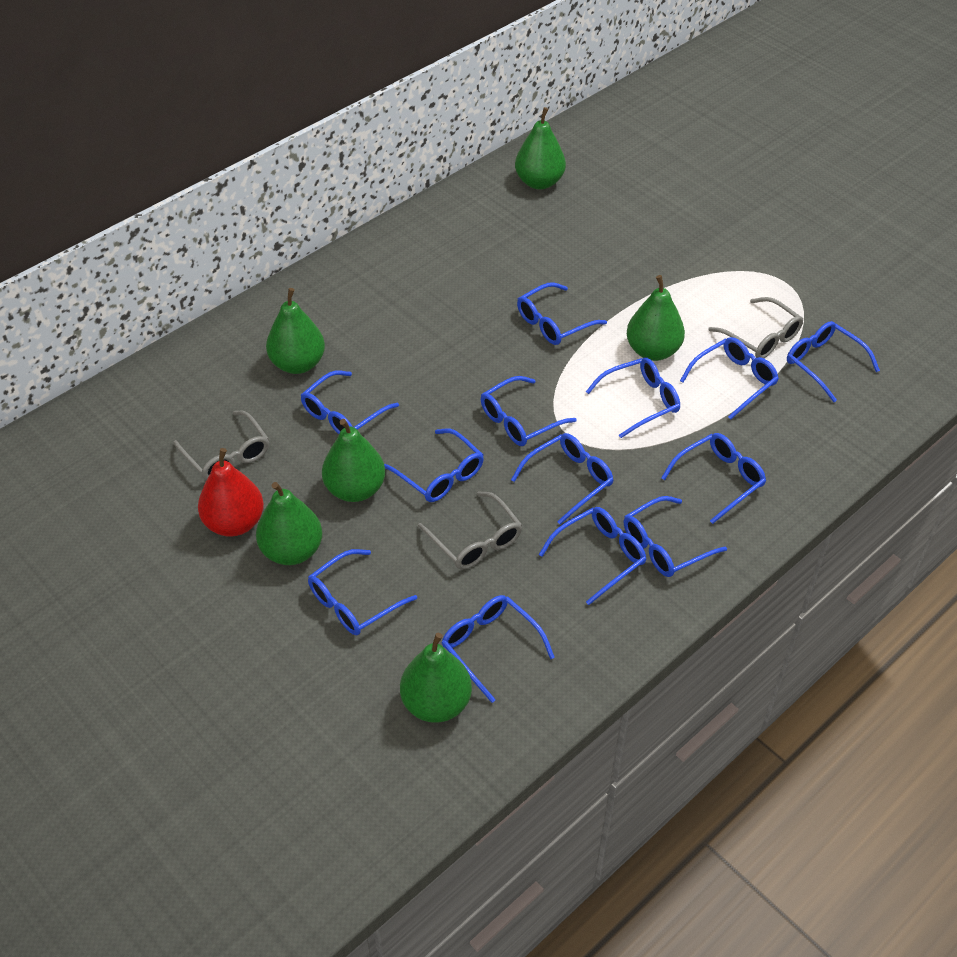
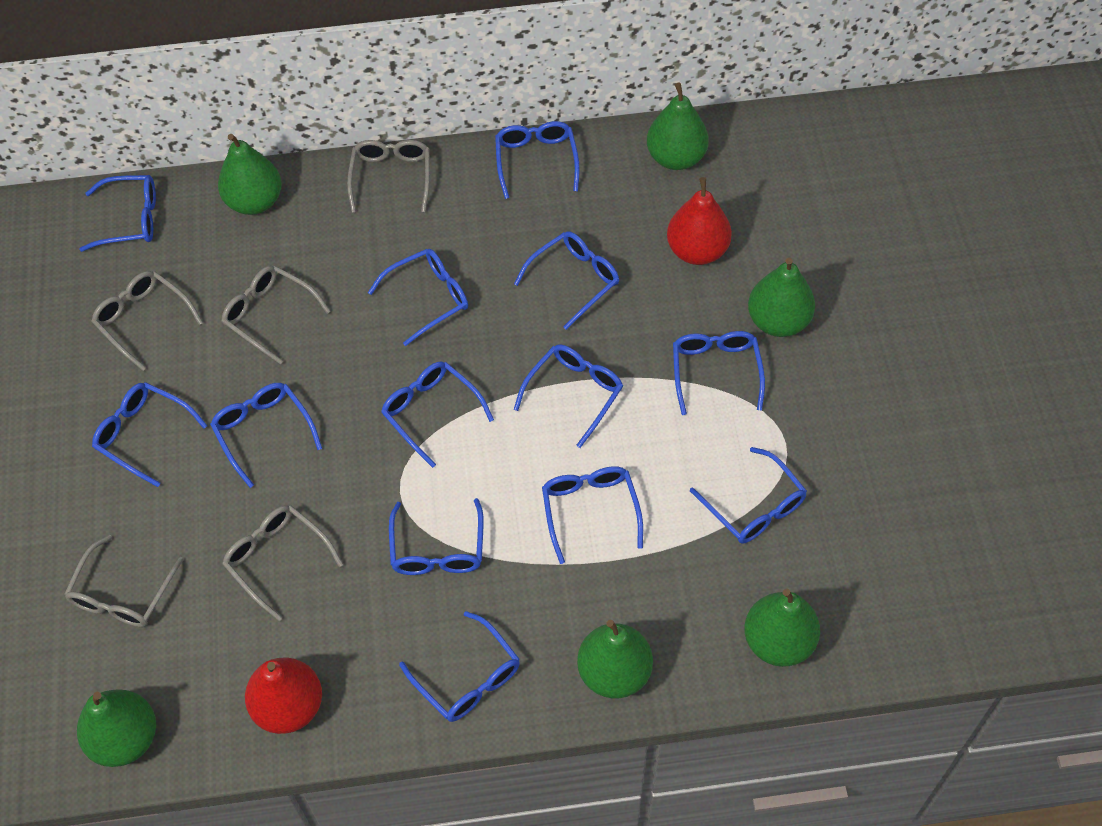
grey glasses: [173,411,269,480] [418,491,522,569] [708,297,803,358] = 3 -> [64,535,184,627] [91,271,203,371] [221,266,331,365] [222,505,344,621] [347,140,430,213] = 5
red pear: [198,448,264,537] = 1 -> [245,658,322,734] [667,177,732,265] = 2

